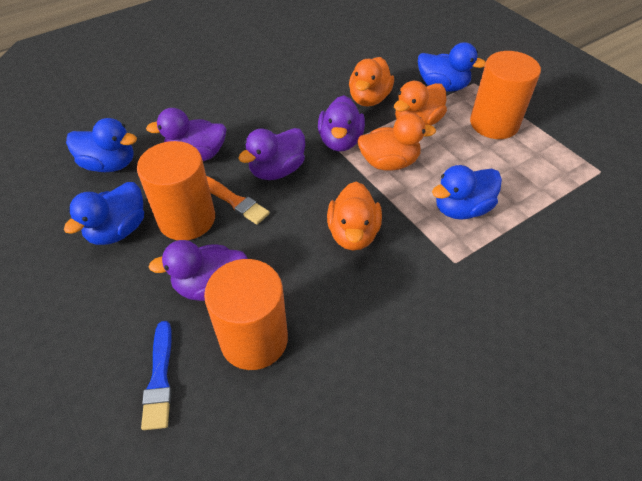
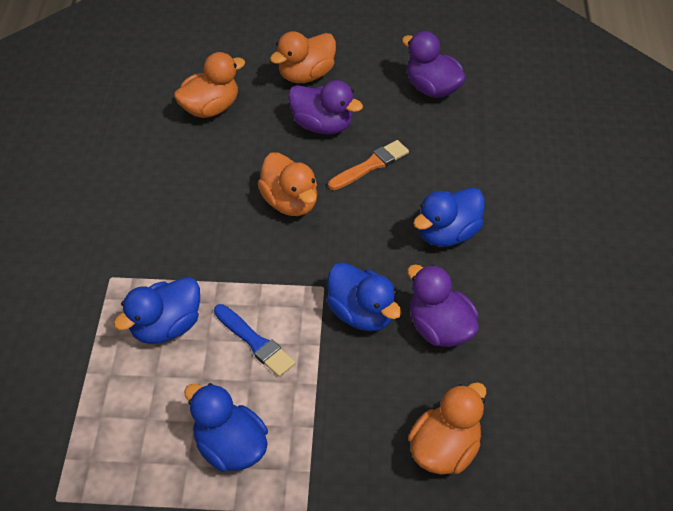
orange cylinder: [137,141,215,240] [204,259,288,370] [470,51,541,139] = 3 -> none = 0
purple duck: [146,108,227,161] [148,240,248,301] [238,128,305,180] [318,95,365,151] = 4 -> [288,80,363,135] [402,31,466,98] [407,264,479,347] = 3

